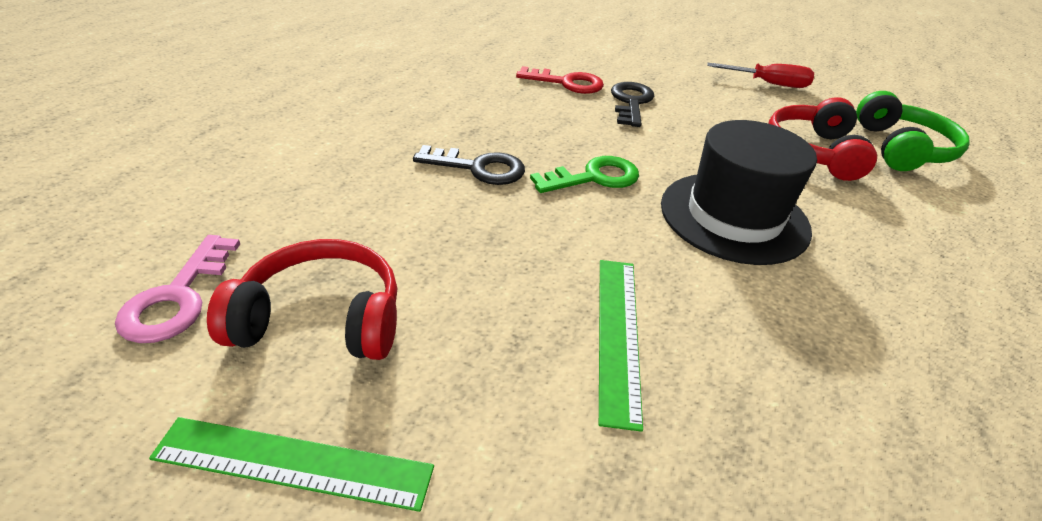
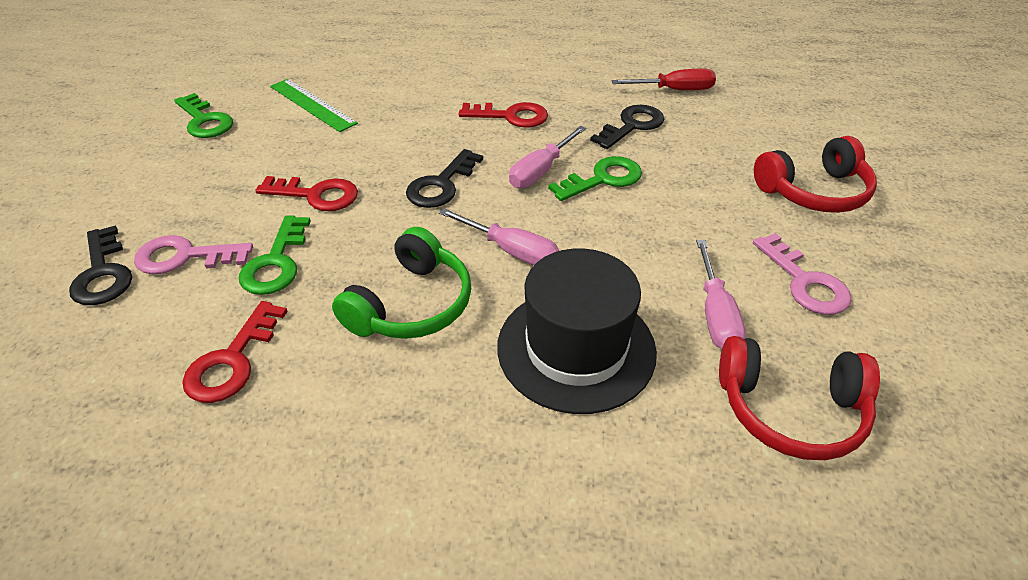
black key: [413,145,525,185] [611,82,654,127] = 2 -> [69,225,132,305] [406,149,483,208] [590,105,664,149] = 3
green key: [530,156,639,193] = 1 -> [174,93,233,138] [239,215,311,295] [548,156,642,201] = 3
green ruler: [149,417,434,512] [599,260,643,432] = 2 -> [270,79,358,132] = 1
pink key: [115,235,240,343] = 1 -> [134,235,253,274] [753,233,852,315] = 2
pink screwdriver: none = 0 -> [439,208,559,265] [509,126,586,188] [696,240,746,349] = 3
red key: [516,66,604,94] = 1 -> [182,301,288,403] [255,176,358,211] [459,102,548,128] = 3

